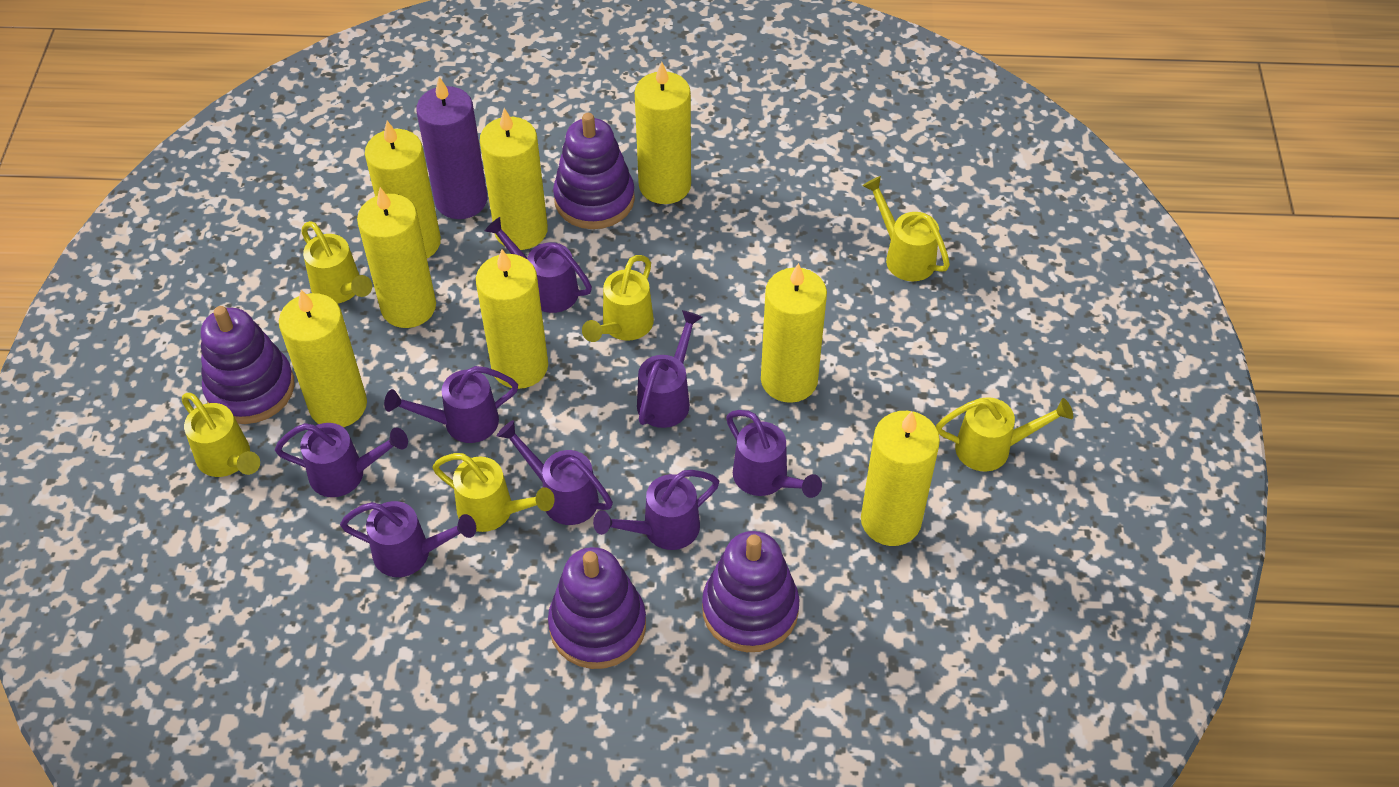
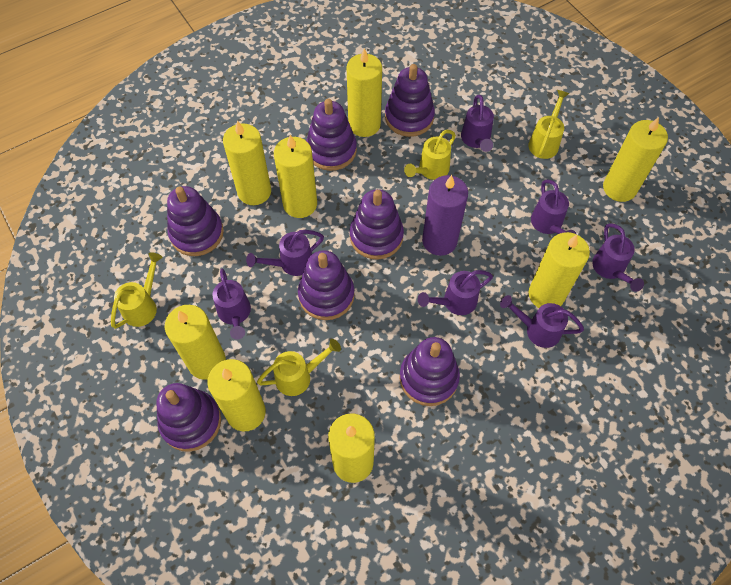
purple stacking toy: [201,306,295,424] [548,547,646,669] [553,113,635,229] [702,531,800,652] = 4 -> [156,383,221,452] [167,186,224,256] [298,250,355,320] [306,99,357,171] [350,189,404,260] [385,64,435,137] [399,337,460,406] = 7
purple watering can: [275,423,408,497] [340,501,476,577] [384,366,518,443] [485,217,592,313] [497,420,613,525] [593,470,719,550] [637,310,702,428] [726,410,822,498] = 8 -> [212,269,251,340] [246,230,324,276] [418,270,493,315] [461,95,494,152] [500,295,584,348] [531,180,576,234] [592,223,644,292] = 7
yellow watering can: [182,393,260,477] [302,221,372,304] [432,453,554,532] [582,255,654,342] [862,176,950,281] [936,397,1073,472] = 6 -> [111,252,163,329] [257,339,341,396] [404,130,456,180] [528,90,570,159] = 4

